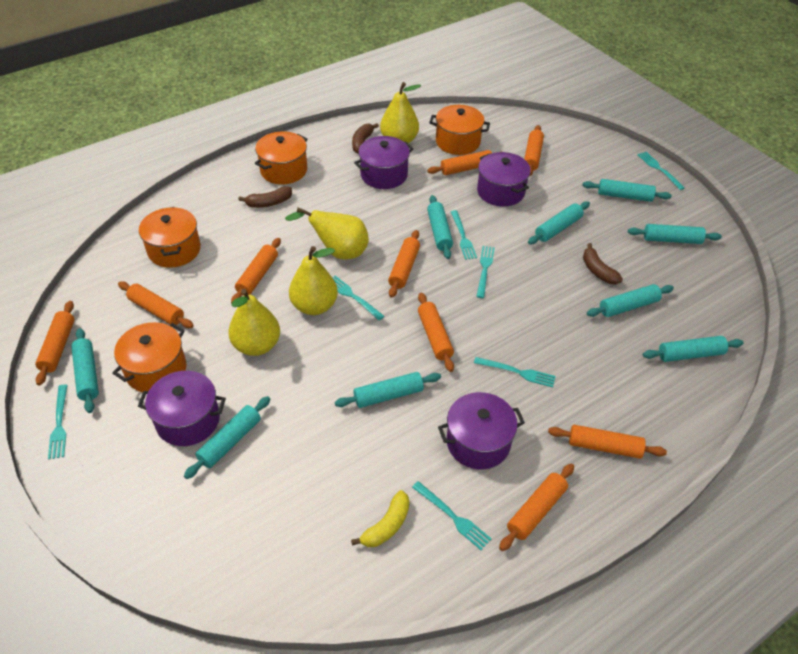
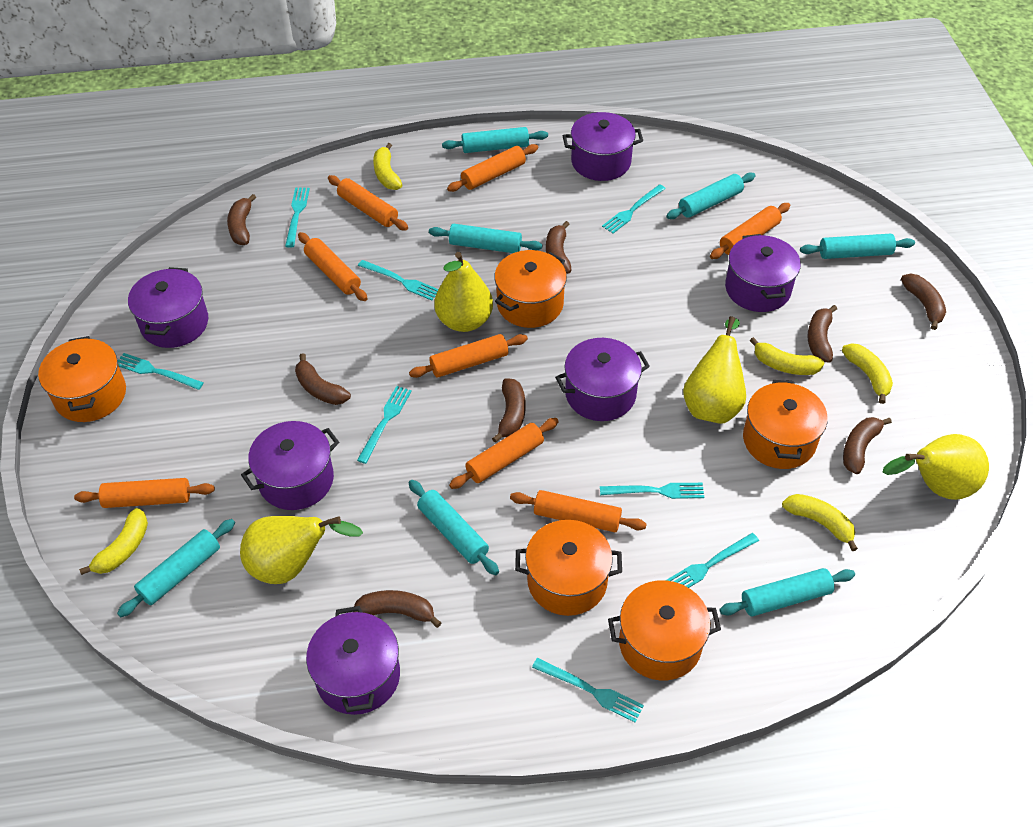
brown banana: [238,186,292,208] [352,123,379,154] [583,243,623,285] = 3 -> [227,194,256,245] [295,353,351,405] [354,590,441,628] [492,378,525,443] [546,221,571,274] [807,305,837,363] [843,417,892,474] [901,274,946,330] = 8
orange pot: [112,322,186,392] [139,207,201,268] [255,131,308,184] [429,105,490,155] = 4 -> [38,336,126,422] [494,250,567,328] [515,520,622,616] [608,580,721,680] [743,380,828,469] = 5
orange rolling pin: [35,301,75,385] [118,282,194,328] [231,238,281,304] [388,230,420,298] [418,293,454,372] [427,150,492,175] [499,464,574,551] [524,125,544,176] [548,425,667,459] = 9 -> [74,478,215,508] [298,232,368,301] [328,175,408,231] [409,334,528,378] [447,144,538,192] [449,418,559,489] [510,490,647,532] [710,203,790,259] = 8
purple pot: [138,371,226,446] [354,136,414,189] [438,392,525,470] [477,152,531,207] = 4 -> [128,267,208,348] [241,421,339,510] [306,606,400,715] [555,338,650,421] [563,112,643,181] [725,234,801,312] = 6
turquoise fork: [48,385,68,459] [332,276,384,320] [412,481,491,550] [451,210,477,260] [474,357,556,388] [476,246,495,298] [637,152,685,190] = 7 -> [118,353,204,390] [285,187,310,248] [357,386,412,464] [358,260,438,301] [532,658,644,723] [600,483,704,499] [602,184,666,233] [666,533,759,588] = 8
turquoise rolling pin: [71,328,99,413] [184,396,270,479] [335,372,441,408] [427,195,453,259] [528,201,590,244] [582,179,672,202] [587,284,674,317] [628,224,722,244] [643,336,744,362] = 9 -> [117,519,235,617] [408,480,499,575] [429,224,542,253] [442,127,548,153] [666,173,756,219] [719,568,855,617] [800,234,915,259] = 7
yellow banana: [351,490,410,547] = 1 -> [79,508,148,575] [373,143,402,190] [750,337,824,375] [782,494,858,551] [842,343,893,404] = 5

